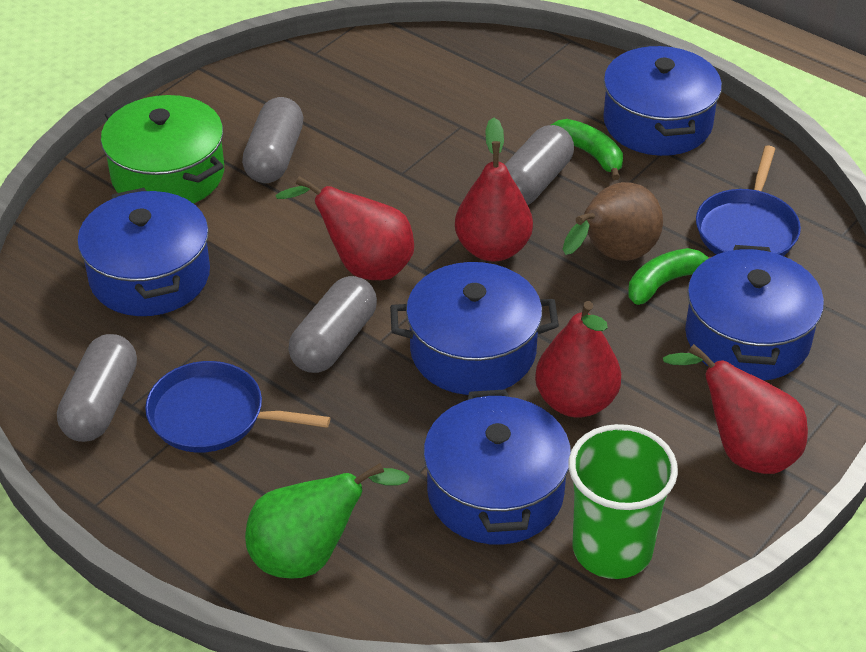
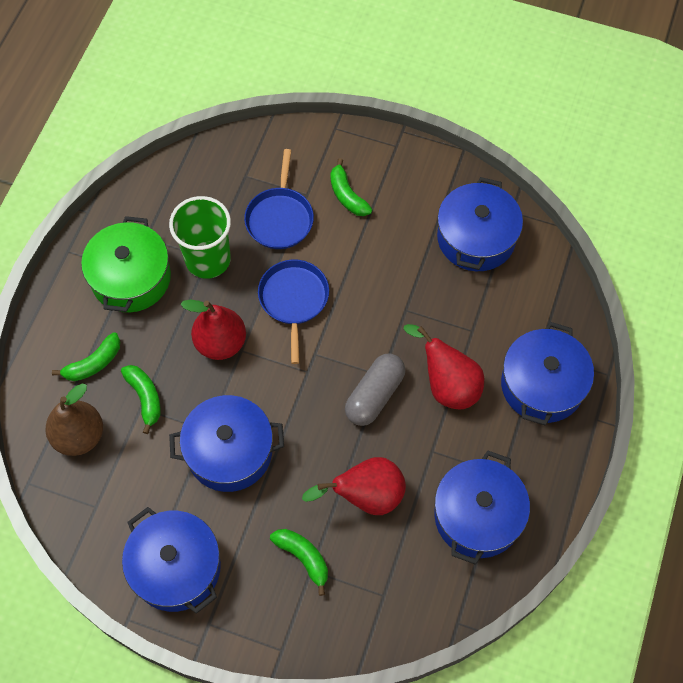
green banana: [551,119,623,180] [628,248,711,305] = 2 -> [52,332,120,381] [121,365,161,434] [270,529,328,596] [330,158,372,216] = 4
green pear: [245,463,410,579] = 1 -> none = 0
grey capsule: [57,334,137,442] [242,97,304,183] [288,276,377,373] [505,125,574,205] = 4 -> [345,354,405,426] = 1
red pear: [275,176,414,280] [455,117,533,262] [535,301,621,418] [663,344,808,474] = 4 -> [181,300,246,360] [302,457,406,515] [404,324,484,409] = 3

